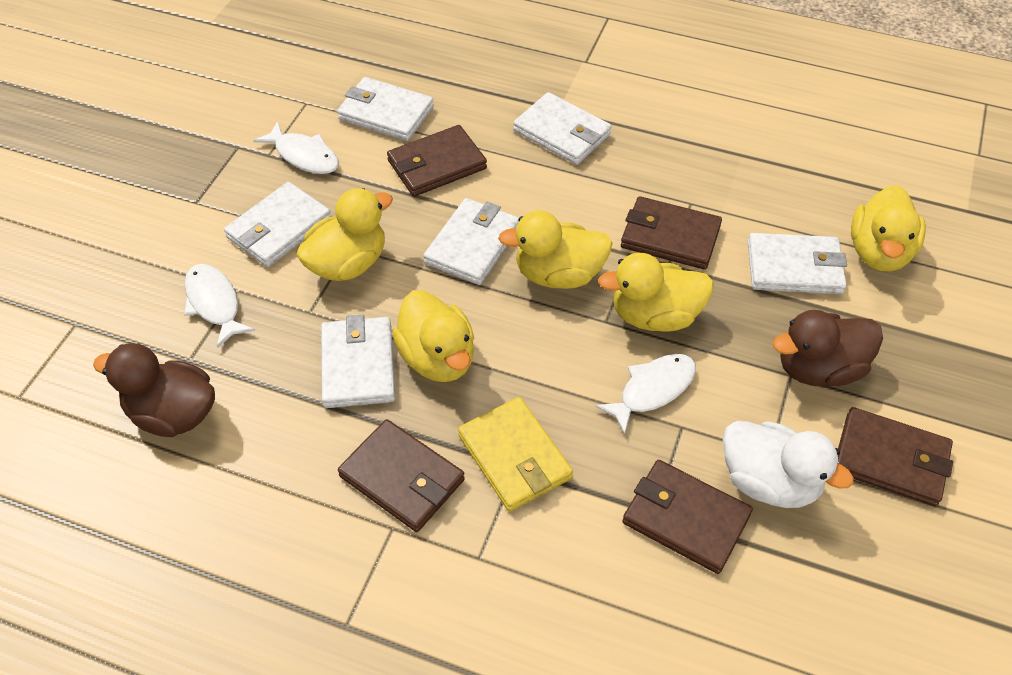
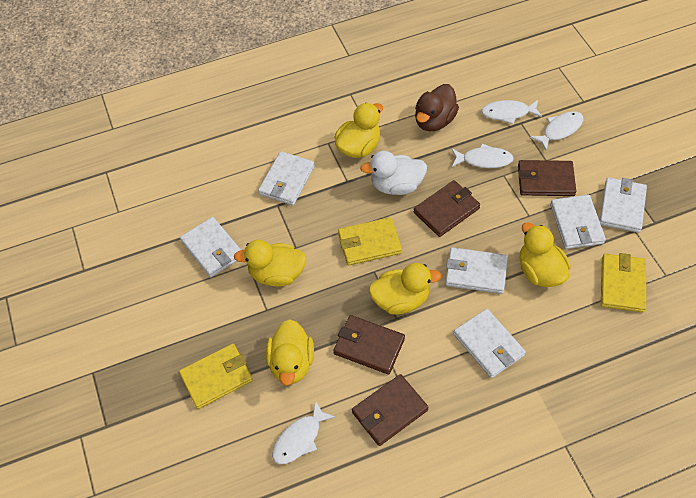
brown duck: [93,343,215,437] [773,310,883,387] = 2 -> [415,84,459,131] = 1
brown wallet: [338,419,465,532] [387,125,487,197] [621,196,722,270] [623,460,753,574] [838,407,953,507] = 5 -> [333,315,405,374] [352,374,429,446] [414,180,480,237] [518,160,576,196] = 4
white fish: [184,264,255,348] [253,121,339,174] [595,354,696,435] = 3 -> [272,400,335,464] [452,143,514,168] [481,100,542,124] [530,111,583,150] = 4
yellow wallet: [458,397,573,512] = 1 -> [179,344,253,409] [338,217,402,265] [601,253,646,312] = 3

